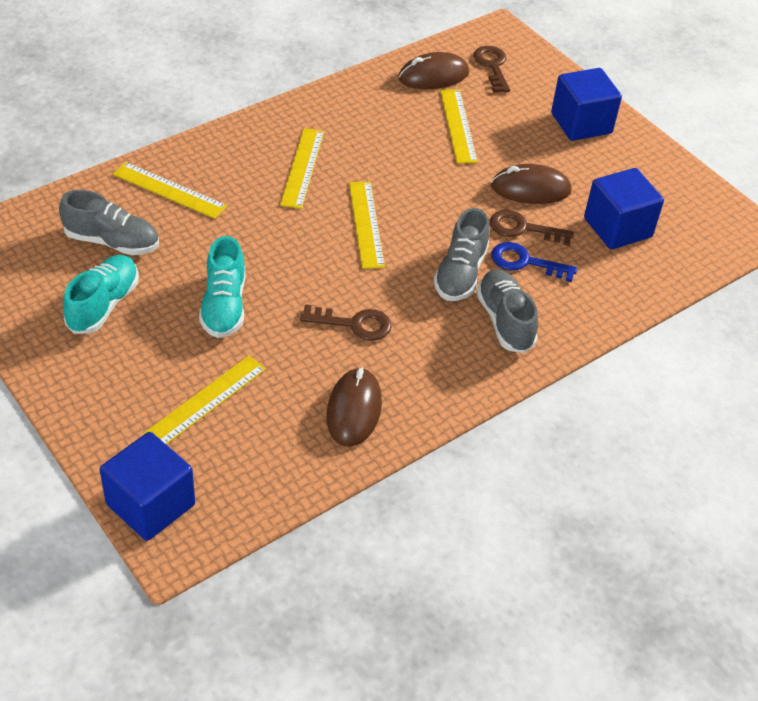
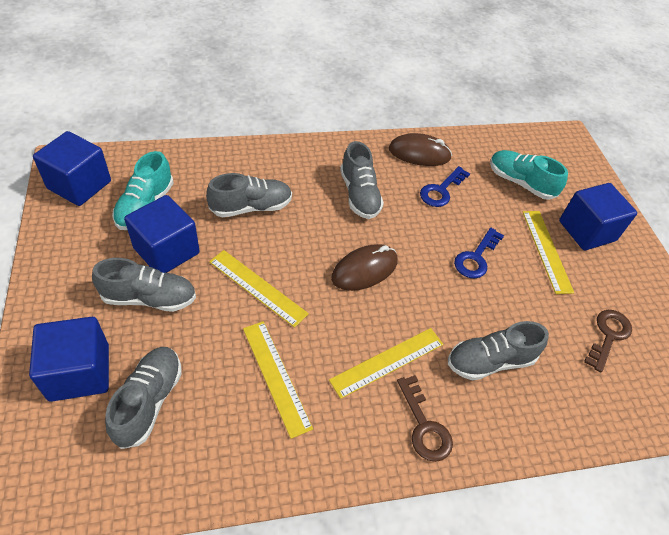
blue cube: [100,432,195,541] [551,68,622,141] [584,168,664,249] = 3 -> [29,317,109,402] [33,131,111,206] [124,195,200,273] [559,183,637,250] = 4
blue key: [491,242,577,282] = 1 -> [420,166,470,207] [454,228,504,278] = 2
brown key: [300,304,392,341] [474,46,510,93] [490,210,574,246] = 3 -> [397,375,453,462] [584,310,632,372] = 2
brown mouse: [326,367,382,447] [398,52,469,89] [491,164,572,204] = 3 -> [331,244,397,291] [389,133,452,166] = 2
grey shoe: [59,190,159,255] [434,208,490,301] [476,270,538,353] = 3 -> [92,258,196,312] [105,347,182,449] [206,173,292,217] [340,141,384,219] [448,321,549,380] = 5
yellow ruler: [113,162,227,219] [143,356,266,445] [280,128,324,209] [349,182,385,269] [440,89,478,164] = 5 -> [209,250,309,328] [243,321,313,439] [329,328,443,399] [523,211,574,294] = 4

